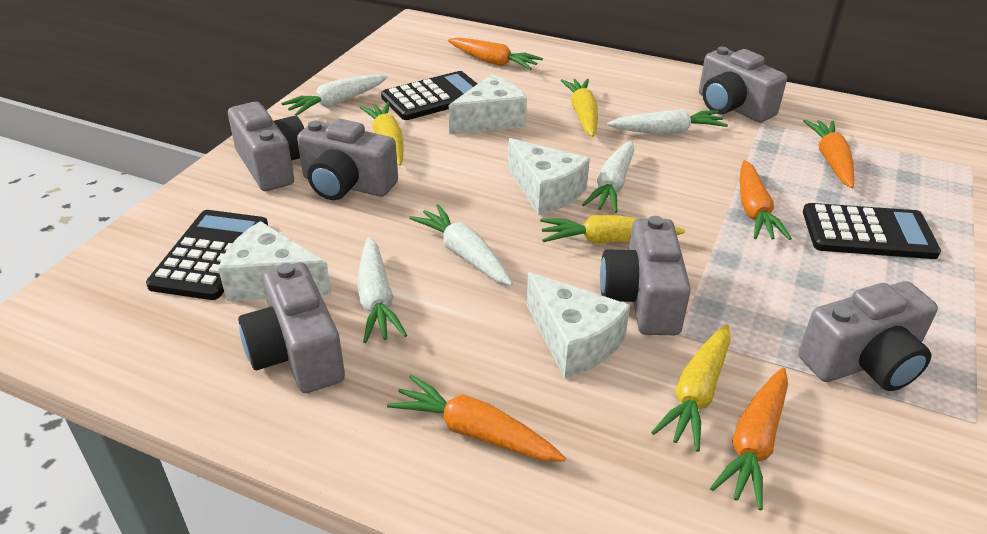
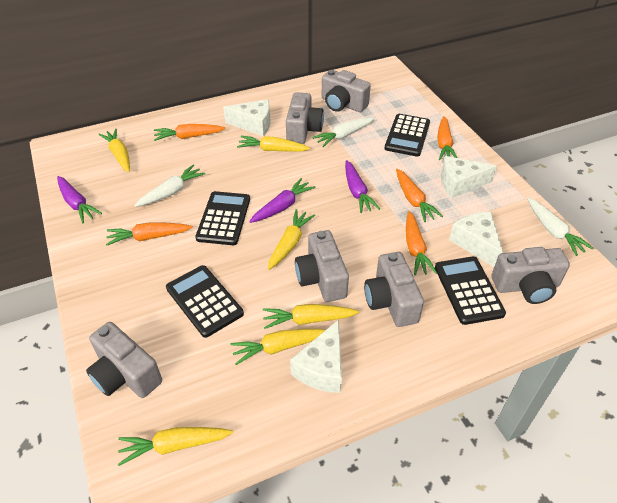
black calculator: [146,210,268,300] [381,71,477,120] [803,203,941,259] = 3 -> [166,265,244,338] [195,191,250,245] [384,114,430,157] [435,256,506,325] = 4
purple carrot: none = 0 -> [57,176,102,223] [250,178,315,223] [345,160,380,213] = 3
white carrot: [281,75,387,116] [357,237,407,343] [409,204,513,286] [582,141,634,213] [607,109,728,134] = 5 -> [134,165,205,207] [312,117,374,147] [527,198,593,256] = 3
yellow carrot: [360,102,404,166] [540,215,685,244] [561,79,598,137] [651,325,731,452] = 4 -> [98,129,130,172] [118,427,233,466] [230,329,325,365] [237,136,310,151] [263,304,359,329] [268,209,315,270] = 6

